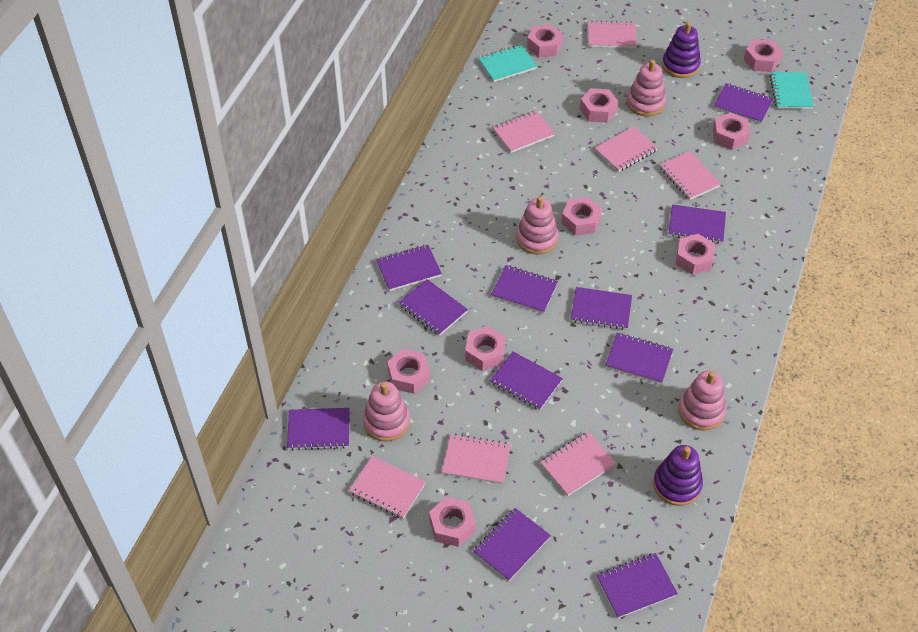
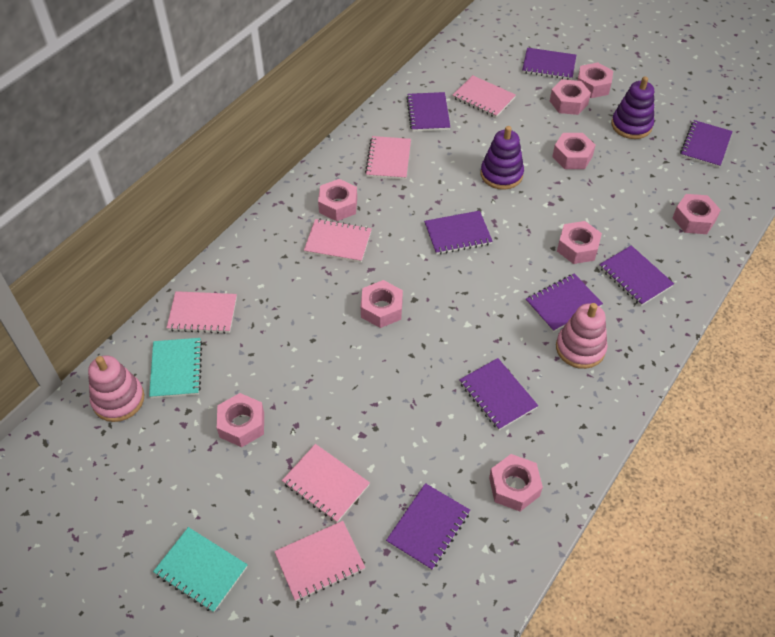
pink notebook: [349,456,426,519] [442,434,511,484] [493,110,555,153] [540,431,617,496] [588,21,637,48] [595,126,658,172] [659,151,721,200] = 7 -> [167,291,237,334] [274,521,365,601] [282,444,370,523] [304,219,372,263] [365,136,411,180] [453,75,516,118] = 6
pink stacking toy: [363,382,410,442] [516,196,559,255] [627,60,666,117] [678,371,726,431] = 4 -> [88,355,144,422] [556,303,608,369] = 2
purple notebook: [287,408,349,450] [376,245,442,291] [398,279,468,336] [473,508,551,581] [490,351,563,410] [491,265,558,313] [571,287,632,330] [597,553,678,618] [605,333,673,384] [669,204,726,244] [714,83,773,124] = 11 -> [386,483,470,570] [407,92,450,132] [424,211,493,255] [459,358,538,431] [522,48,576,80] [526,274,603,332] [599,245,674,306] [680,120,733,168] = 8

